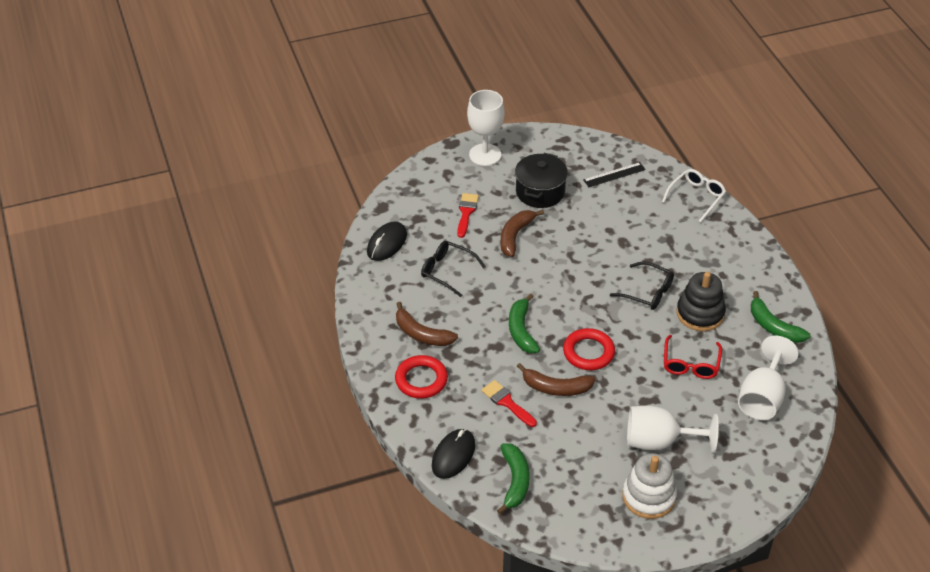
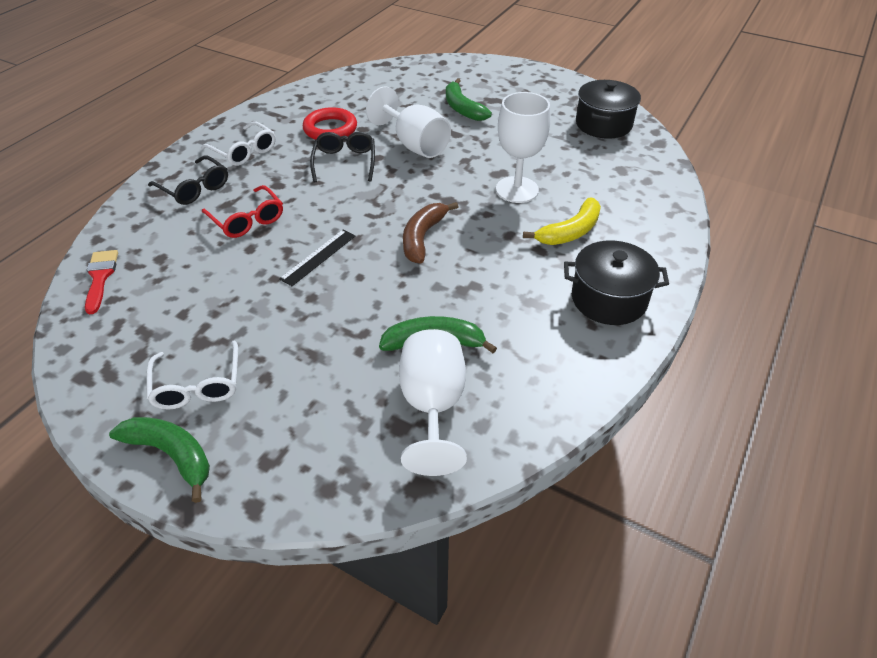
black mouse: [367,222,407,261] [432,429,475,479] = 2 -> none = 0
black pot: [515,153,568,208] = 1 -> [564,241,669,325] [576,80,641,139] = 2
black stacking toy: [677,272,726,331] = 1 -> none = 0
brown banana: [396,302,458,346] [500,210,544,257] [517,363,595,396] = 3 -> [403,202,459,263] = 1
red brush: [457,193,479,238] [481,380,537,427] = 2 -> [85,250,118,315] = 1
red ring: [395,355,448,399] [563,328,615,370] = 2 -> [303,107,357,140] = 1
white glasses: [662,169,726,222] = 1 -> [146,340,238,410] [201,121,276,166] = 2
white stacking toy: [622,453,677,519] = 1 -> none = 0
yellow banana: none = 0 -> [523,197,601,245] = 1

